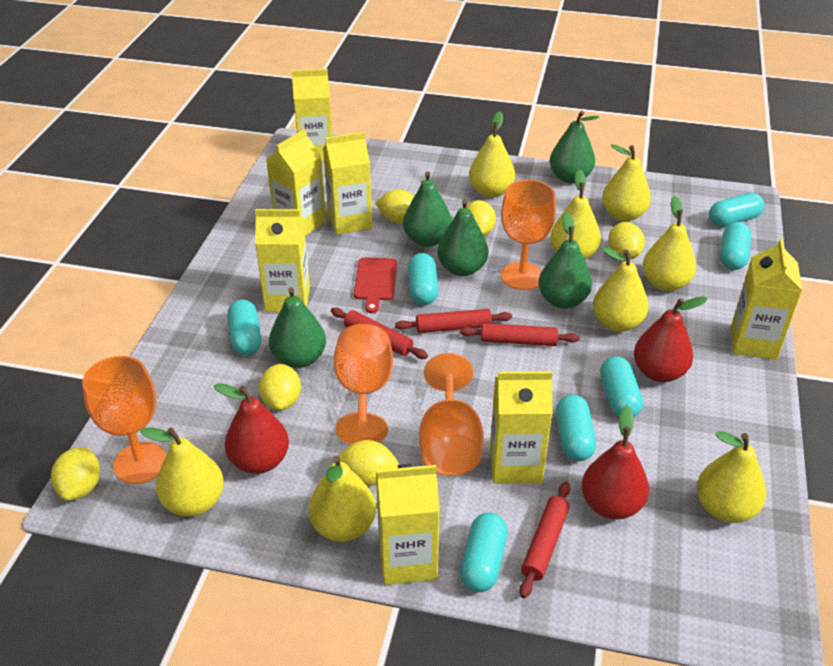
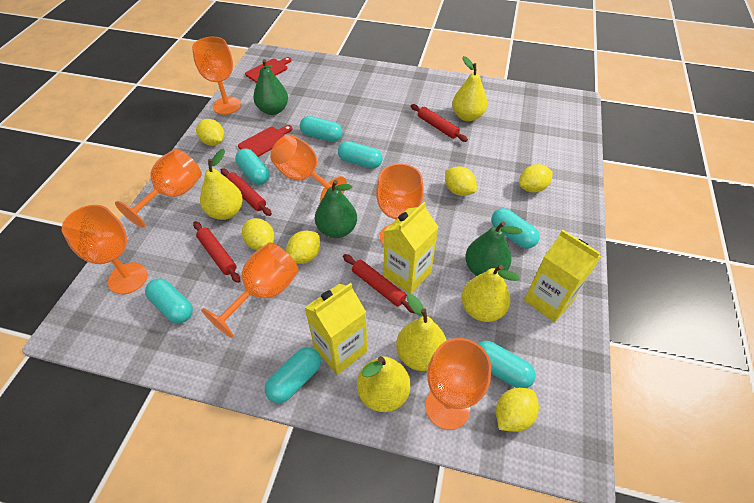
green pear: [269,287,326,368] [403,171,452,247] [437,199,488,276] [539,212,592,309] [550,110,599,183] = 5 -> [253,59,288,115] [315,180,357,238] [465,221,523,276] = 3
orange goblet: [82,356,166,484] [334,324,393,445] [419,353,484,476] [501,180,556,290] = 4 -> [62,205,148,294] [115,149,202,228] [192,36,241,115] [201,242,299,338] [270,135,347,201] [376,163,424,246] [425,338,491,430] = 7
red cutting board: [354,257,397,313] = 1 -> [238,125,293,157] [245,57,292,83] = 2
red pear: [214,383,289,474] [582,406,649,520] [634,296,707,382] = 3 -> none = 0
yellow carton: [255,209,310,312] [266,129,326,236] [292,69,333,161] [323,132,372,235] [376,464,440,585] [490,371,553,484] [731,238,802,360] = 7 -> [304,283,367,375] [383,202,438,294] [524,230,601,322] = 3
yellow pear: [140,427,224,517] [308,456,376,542] [469,111,515,198] [550,170,601,260] [593,247,649,332] [602,144,651,221] [643,196,696,291] [697,431,766,523] = 8 -> [200,149,243,220] [357,356,411,412] [396,294,447,371] [452,56,487,121] [461,265,520,322] = 5

